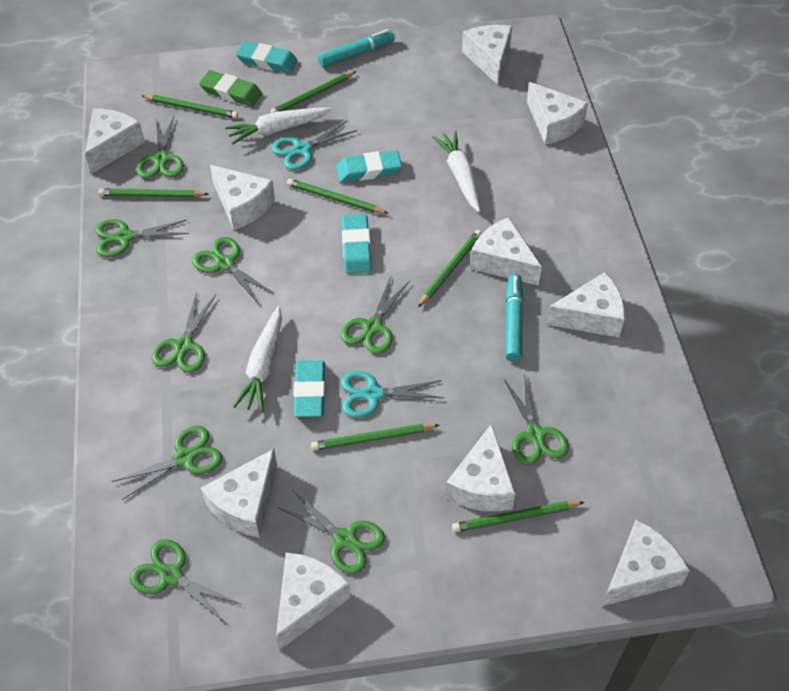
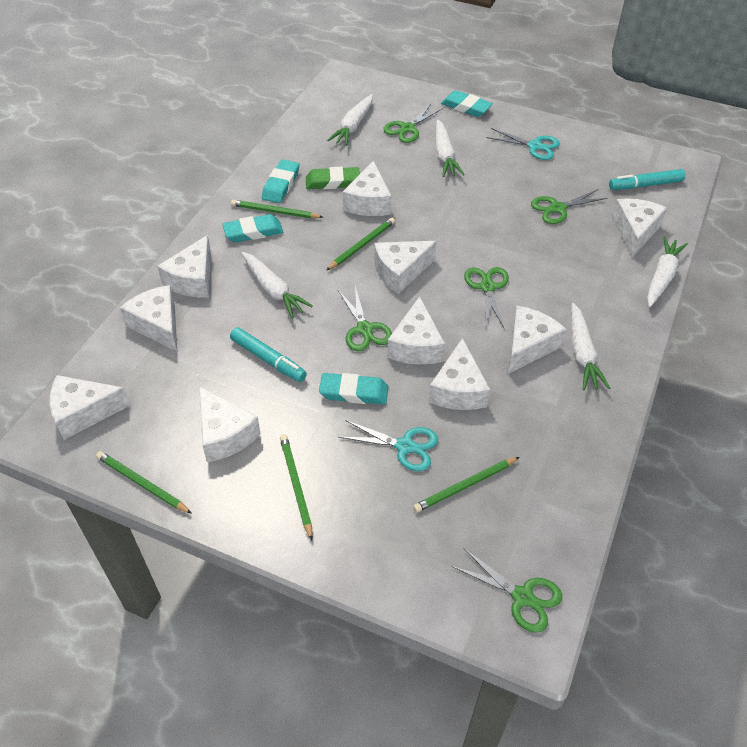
green pencil: [98,189,209,198] [142,95,238,119] [270,71,356,113] [287,179,389,214] [311,423,439,451] [418,230,482,307] [452,501,584,532] = 7 -> [96,451,192,514] [231,200,323,218] [280,434,312,540] [327,218,395,270] [413,457,519,512] = 5
green scissors: [95,219,189,258] [112,426,222,500] [130,539,241,623] [137,117,184,178] [152,291,216,373] [192,237,275,303] [278,489,385,574] [341,276,410,354] [504,373,569,465] = 9 -> [338,286,392,351] [383,104,443,143] [451,548,562,633] [464,267,509,328] [531,189,608,224] = 5
white carrot: [225,108,332,144] [233,306,282,412] [432,131,480,212] = 3 -> [242,252,313,318] [327,94,373,146] [436,119,465,177] [571,303,610,390] [647,236,688,307] = 5

